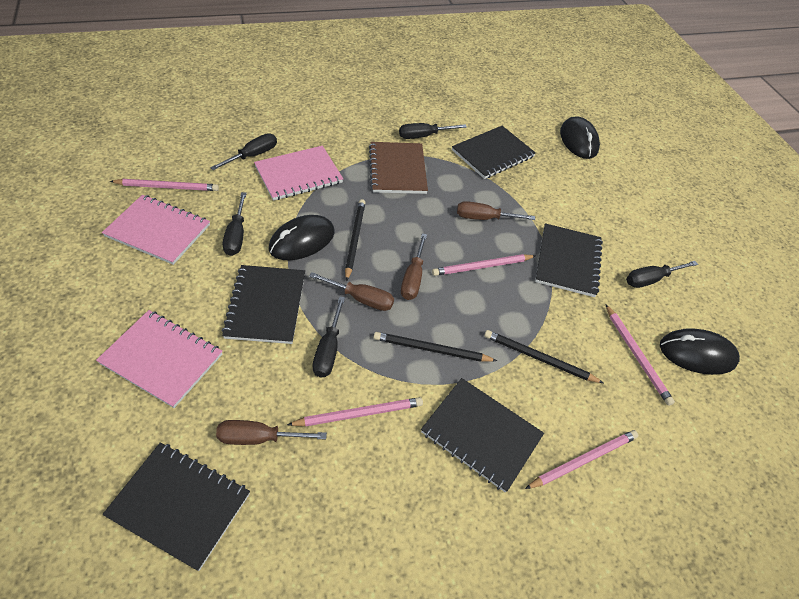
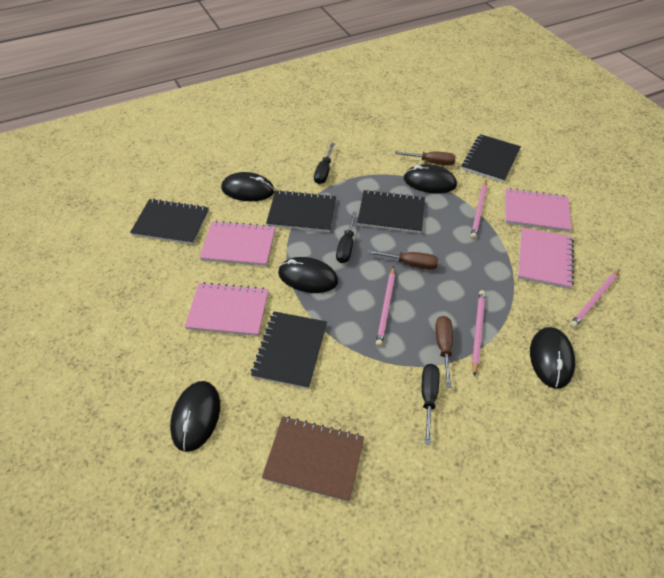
black mouse: [269,215,335,260] [560,116,600,159] [660,328,740,375] = 3 -> [170,381,220,452] [221,172,275,201] [278,257,338,293] [404,164,457,193] [530,327,575,389] = 5
black pencil: [345,199,365,281] [373,332,497,362] [484,330,603,383] = 3 -> none = 0
black screwdriver: [210,133,277,170] [223,192,247,256] [312,296,345,378] [399,123,467,139] [626,261,698,288] = 5 -> [314,143,335,184] [336,211,357,263] [422,364,440,445] = 3
brown screwdriver: [216,420,327,445] [309,272,394,311] [401,233,427,300] [457,201,535,220] = 4 -> [367,250,438,270] [395,151,456,166] [436,316,453,388] = 3
pink notebook: [96,310,222,408] [102,195,210,265] [254,146,343,201] = 3 -> [185,282,269,336] [199,221,275,266] [505,188,572,232] [518,227,574,289] = 4
pink pencil: [110,179,219,191] [287,397,423,427] [432,254,535,276] [525,430,638,489] [605,304,675,406] = 5 -> [376,267,395,347] [471,180,487,239] [472,290,485,376] [570,269,620,328] = 4

